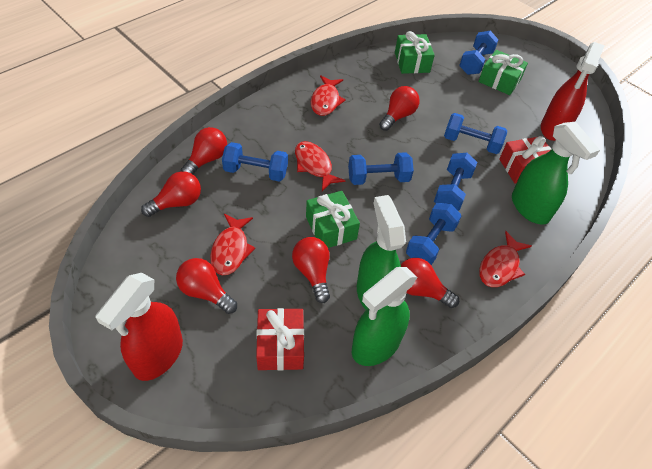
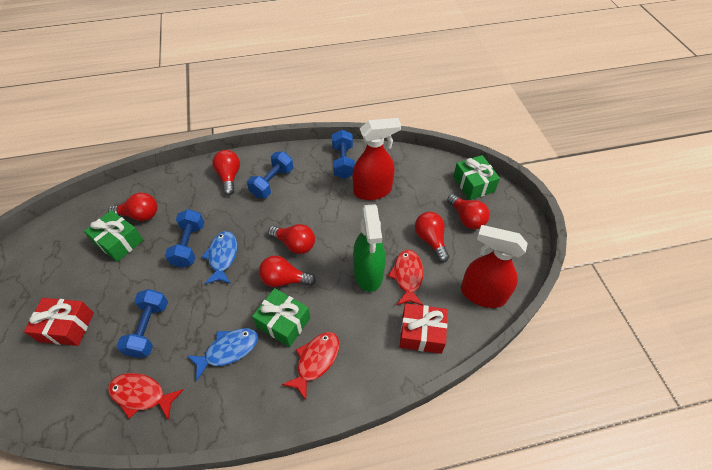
blue dumbbell: [222,142,288,182] [348,152,414,185] [406,203,461,265] [434,153,477,211] [444,113,507,154] [459,31,499,75] = 6 -> [116,289,168,358] [165,209,204,268] [247,151,293,198] [332,130,355,179] = 4
blue fish: none = 0 -> [186,328,258,381] [201,231,237,284] = 2
green spray bottle: [352,267,418,366] [357,195,406,310] [512,122,600,225] = 3 -> [353,204,385,292] = 1
red fish: [210,214,255,275] [295,141,345,191] [311,75,346,116] [479,231,532,287] = 4 -> [108,373,183,420] [282,332,339,400] [388,250,424,306] = 3

